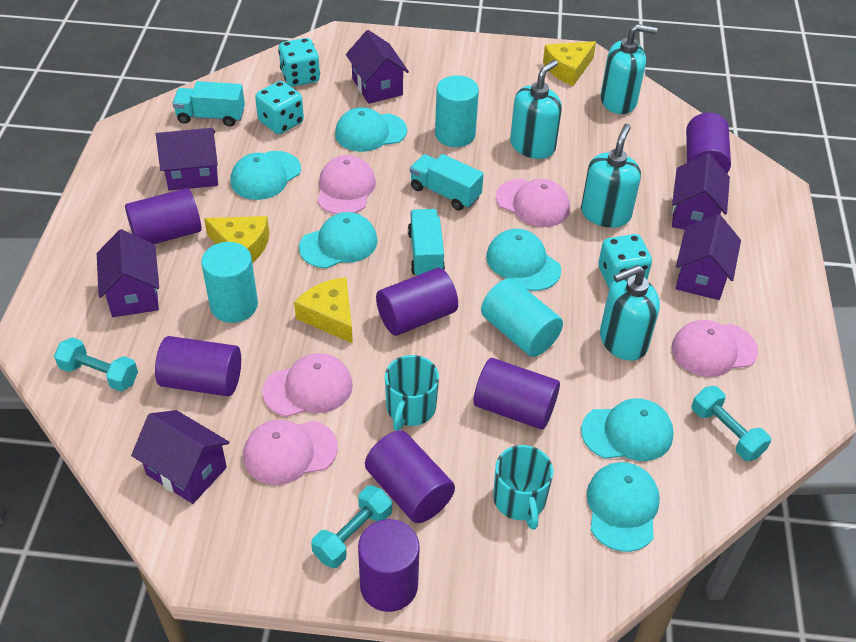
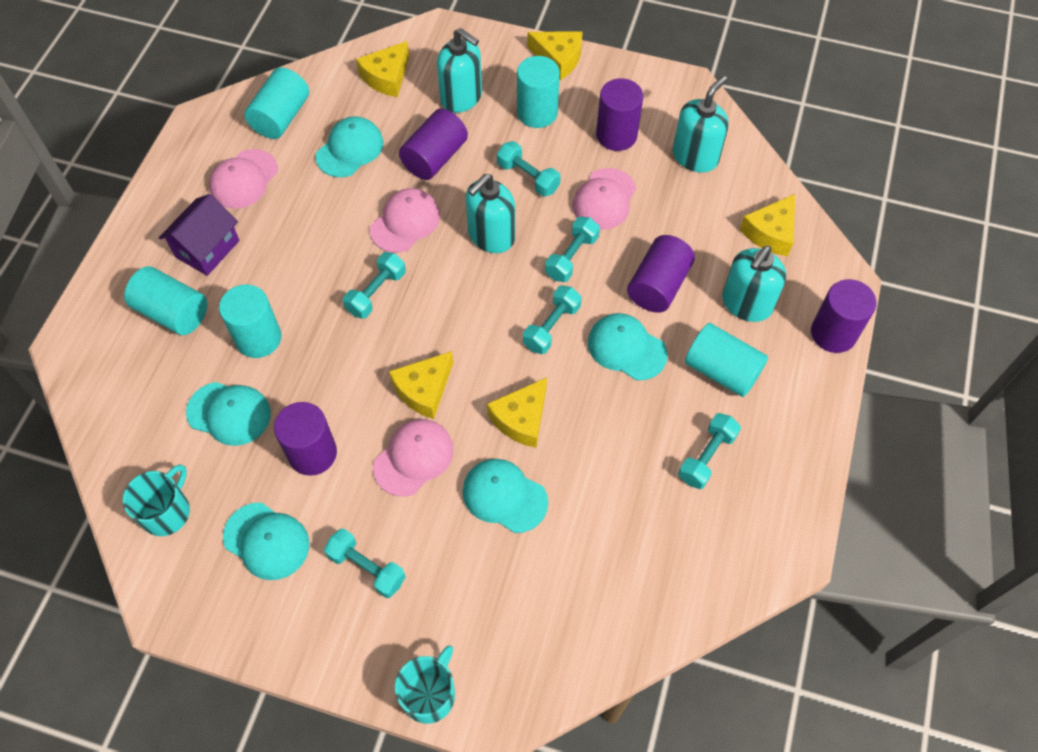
pink cap: [243,420,338,485] [262,353,353,417] [317,155,376,214] [496,179,570,227] [672,320,758,377] = 5 -> [209,149,278,209] [370,188,440,253] [373,419,454,497] [573,168,636,230] = 4
purple cylinder: [125,188,202,244] [155,336,241,396] [358,519,420,612] [365,430,455,523] [376,268,458,336] [474,358,560,429] [686,112,731,173] = 7 -> [274,402,337,476] [399,109,468,180] [596,78,643,151] [627,235,695,313] [811,279,877,353] = 5
purple house: [97,229,159,317] [131,410,230,504] [156,128,218,191] [346,30,409,104] [672,153,730,230] [676,214,741,300] = 6 -> [159,194,240,276] = 1
turquoise cap: [230,151,301,200] [299,212,377,268] [335,107,407,152] [486,229,561,291] [581,398,674,461] [587,462,660,552] = 6 -> [186,382,271,446] [223,503,309,580] [315,116,384,177] [463,459,548,533] [588,313,668,380] = 5
turquoise cylinder: [201,242,258,323] [435,75,479,147] [481,278,563,357] = 3 -> [124,267,207,335] [219,284,282,358] [244,67,309,139] [517,56,560,128] [685,323,768,397] = 5
turquoise dice: [255,81,304,134] [278,38,320,86] [598,234,652,288] = 3 -> none = 0
turquoise dumbbell: [54,337,138,392] [311,485,392,568] [692,386,771,461] = 3 -> [324,529,406,598] [343,252,406,319] [497,141,561,197] [523,285,582,354] [545,217,600,282] [678,413,741,489] = 6
turquoise truck: [172,81,245,127] [408,209,445,275] [410,154,484,211] = 3 -> none = 0
yellow cheese: [204,216,269,263] [294,277,353,344] [543,41,596,86] = 3 -> [356,41,409,97] [389,351,453,419] [487,377,547,448] [527,31,583,80] [740,194,795,256] = 5

